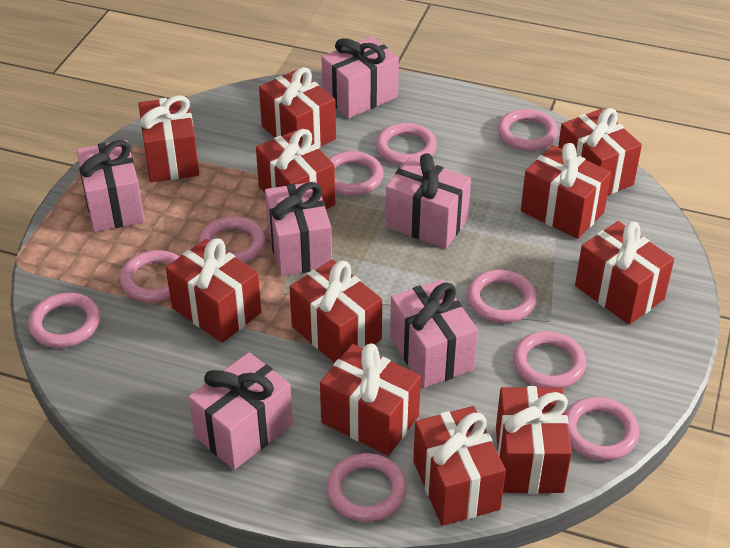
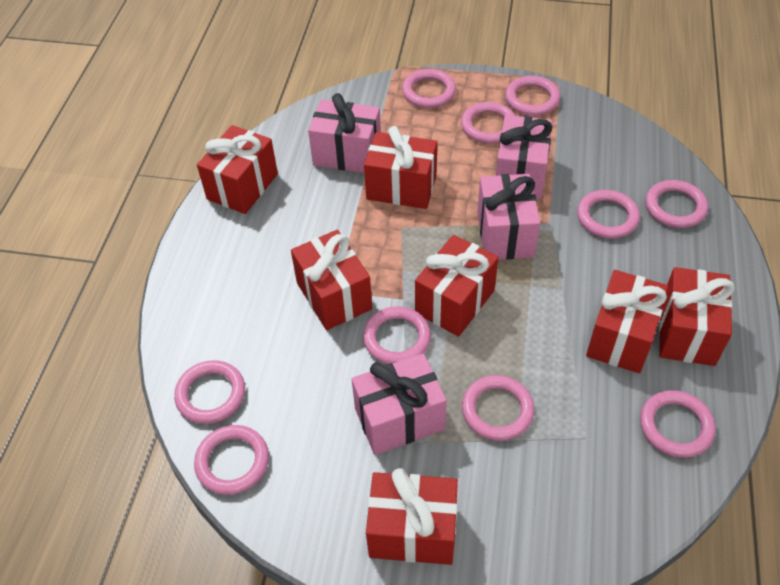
pink gift: [76,140,145,232] [188,352,293,470] [265,181,332,276] [321,36,399,118] [385,153,471,249] [390,279,478,388] = 6 -> [308,93,381,173] [352,353,447,455] [477,174,541,260] [496,115,552,199] = 4
red gift: [138,95,199,182] [166,238,261,343] [256,129,335,209] [259,67,336,148] [289,260,382,363] [320,343,421,456] [413,406,506,526] [496,386,572,494] [521,143,611,239] [558,108,642,195] [575,221,674,325] = 11 -> [197,125,278,214] [291,230,372,330] [364,126,437,209] [366,468,458,565] [415,235,499,337] [586,270,668,373] [659,267,735,366] = 7

